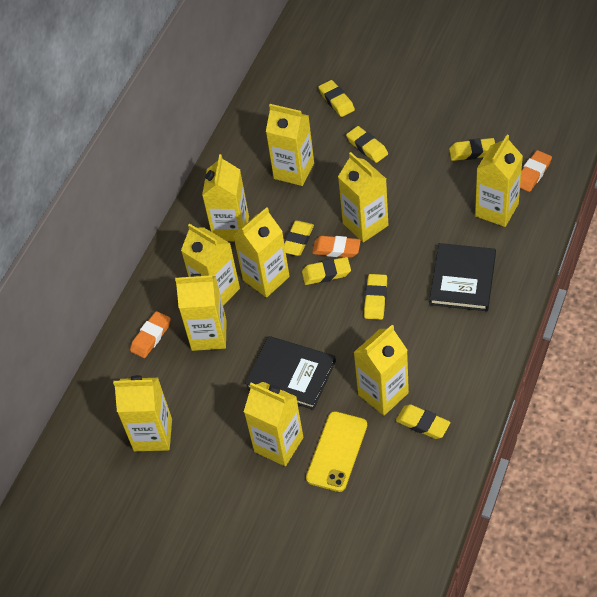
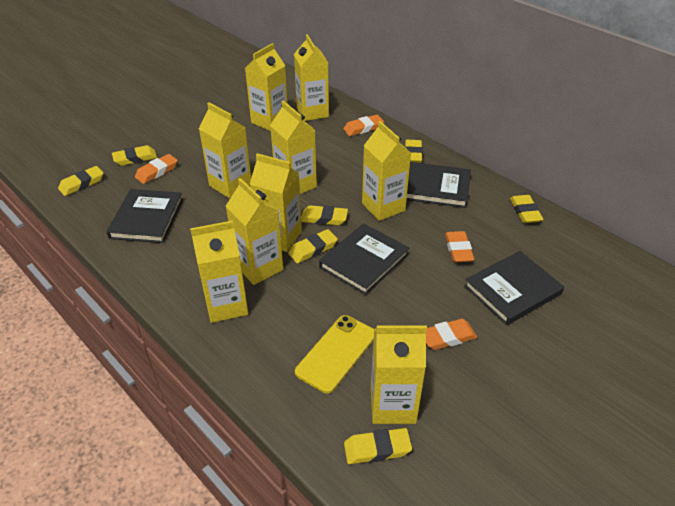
black book: [245,336,336,410] [429,243,496,311] = 2 -> [107,189,183,243] [319,223,409,295] [407,162,471,208] [464,251,564,325] = 4
orange eraser: [130,311,170,358] [312,236,361,258] [520,150,552,192] = 3 -> [135,154,178,184] [343,115,384,136] [426,319,477,350] [445,231,474,263] = 4
yellow carton: [113,375,172,451] [175,274,227,351] [181,224,240,306] [202,154,249,241] [233,207,290,298] [244,382,303,466] [266,104,314,186] [338,152,388,243] [353,325,409,416] [475,135,523,227] = 10 -> [190,221,248,323] [199,102,251,198] [226,178,283,285] [245,43,288,131] [250,153,302,252] [270,101,317,194] [294,34,329,121] [362,121,411,221] [371,325,427,424] = 9

